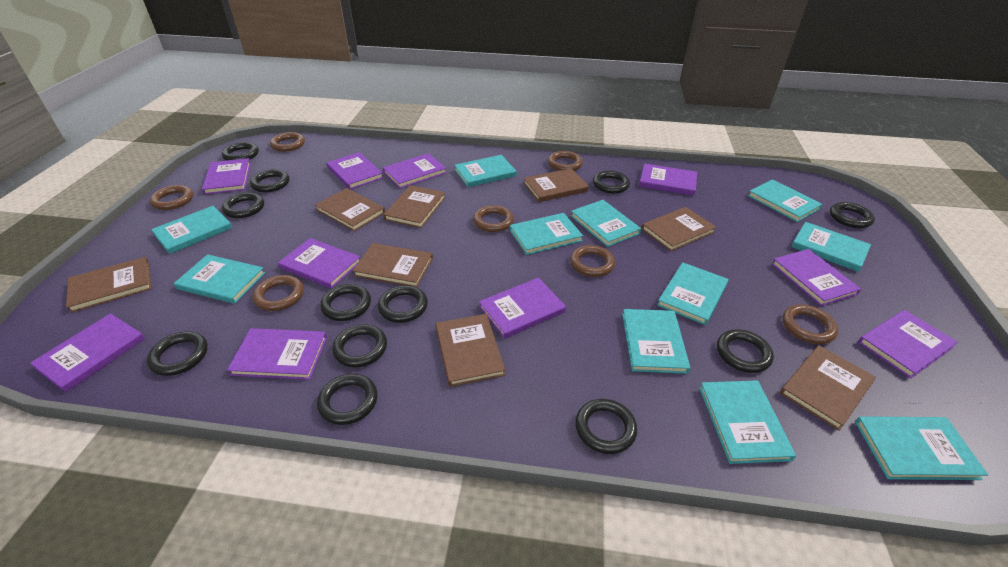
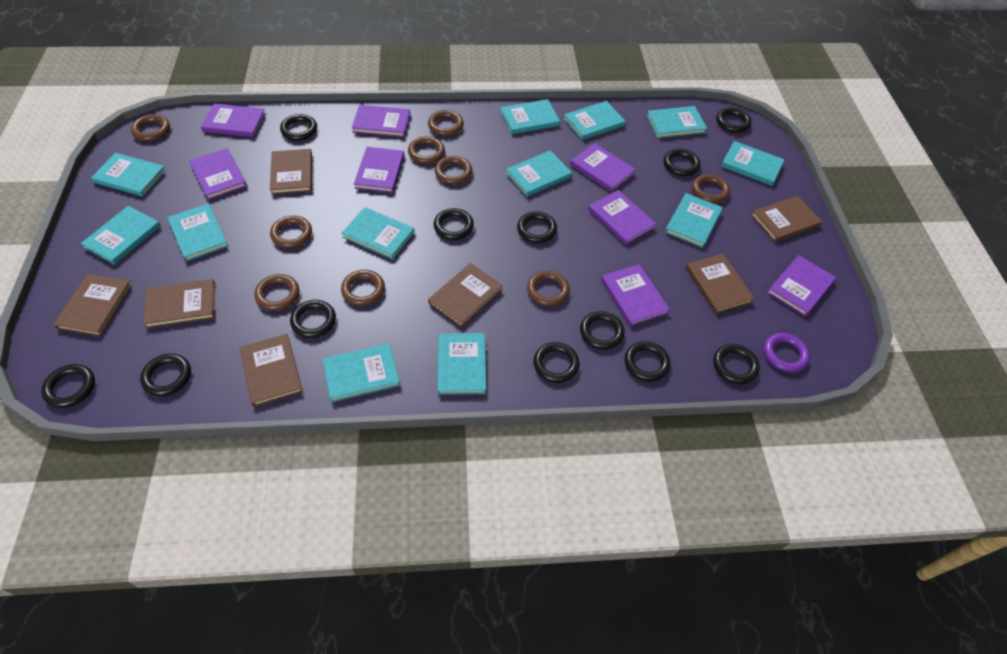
brown book: [66,257,151,313] [315,188,385,231] [353,243,433,287] [383,185,446,228] [435,314,505,387] [523,168,589,202] [641,207,717,251] [780,345,876,431] = 8 -> [53,274,132,336] [143,279,215,328] [240,334,303,407] [270,149,312,195] [428,263,503,327] [686,254,755,314] [751,196,822,242] = 7
brown ring: [149,185,193,210] [253,275,304,311] [270,132,305,152] [473,205,514,232] [548,151,583,171] [570,245,615,277] [782,305,838,344] = 7 -> [131,114,170,141] [254,274,300,311] [270,215,312,248] [341,270,385,306] [408,136,445,164] [428,110,464,136] [435,156,472,184] [527,271,570,306] [692,174,730,203] = 9
purple book: [30,313,145,392] [202,158,251,195] [227,328,327,380] [278,238,360,289] [326,152,384,190] [383,153,447,188] [479,278,566,339] [639,163,697,195] [772,249,861,306] [858,310,958,379] = 10 -> [189,148,247,200] [201,104,266,137] [352,105,410,137] [354,147,404,193] [570,143,636,192] [588,190,656,245] [601,264,670,326] [767,255,836,316] = 8
purple ring: none = 0 -> [764,333,810,372] = 1
turquoise book: [151,206,232,254] [174,254,265,304] [454,155,517,187] [510,213,583,255] [571,200,641,247] [622,309,690,374] [657,262,729,325] [699,380,796,464] [748,179,822,222] [791,222,871,272] [855,416,988,480] = 11 -> [81,206,161,265] [91,153,166,196] [168,203,229,261] [323,343,400,402] [341,207,415,260] [437,333,486,395] [500,99,560,134] [505,150,572,197] [563,101,626,140] [647,106,707,138] [665,193,723,248] [721,141,785,186] = 12

